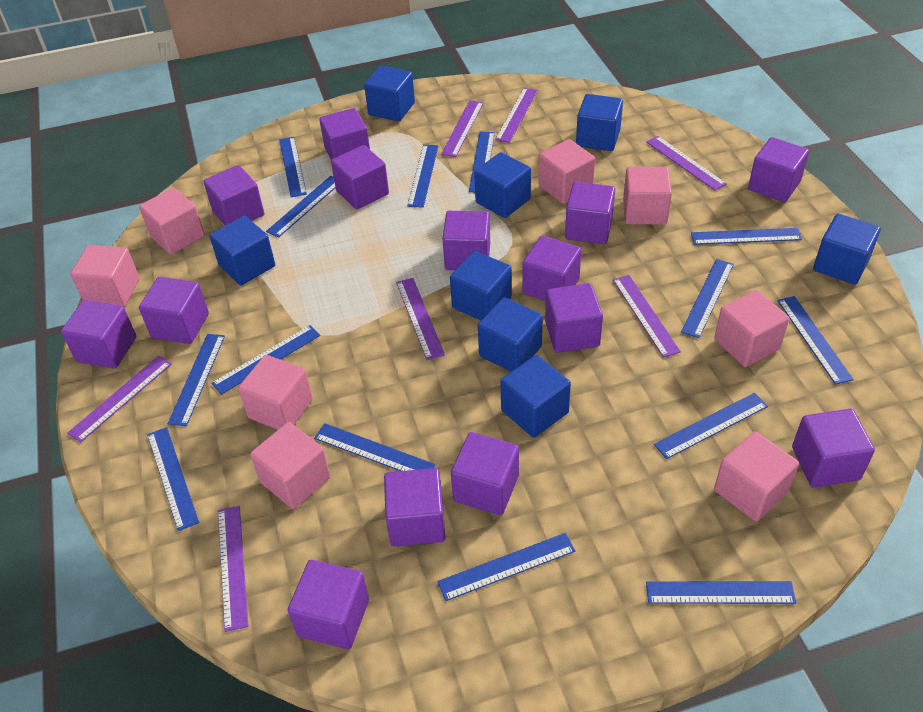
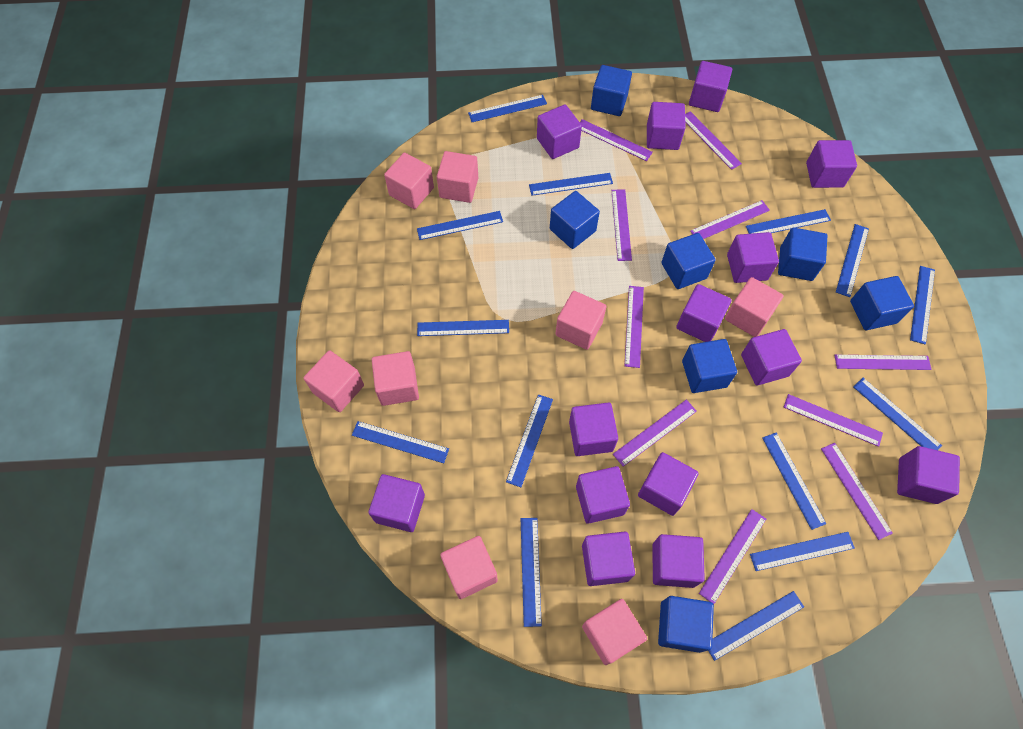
blue cube: [209,216,275,285] [364,66,415,121] [450,251,512,321] [474,152,531,218] [478,297,543,372] [500,355,571,438] [576,94,623,151] [813,214,881,285] = 8 -> [550,191,600,249] [591,65,632,116] [658,596,714,653] [661,233,716,289] [682,339,737,393] [778,228,827,281] [850,276,914,330] = 7
purple ruler: [67,356,172,443] [218,506,249,632] [396,278,445,360] [441,100,484,157] [495,88,538,143] [613,275,681,358] [646,136,727,191] = 7 -> [580,119,653,161] [612,190,632,261] [613,400,697,466] [624,286,644,368] [685,111,742,170] [690,200,770,239] [699,509,766,604] [784,394,883,447] [821,443,893,540] [835,355,932,370] = 10

